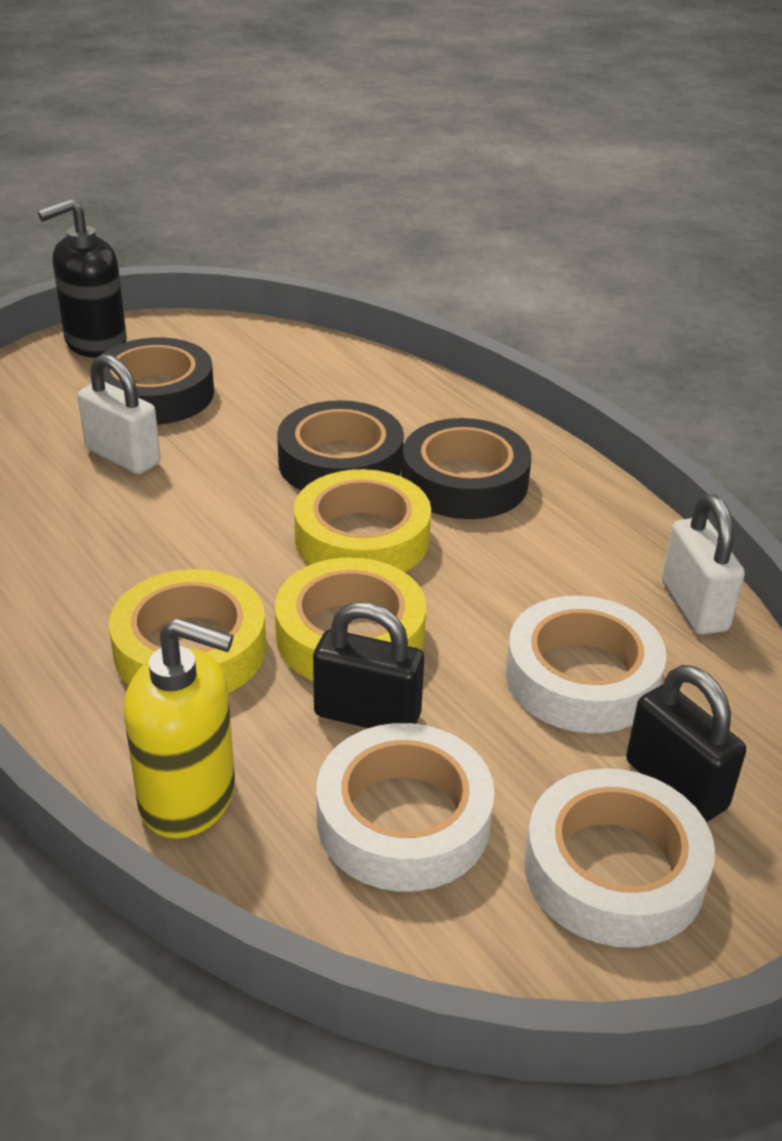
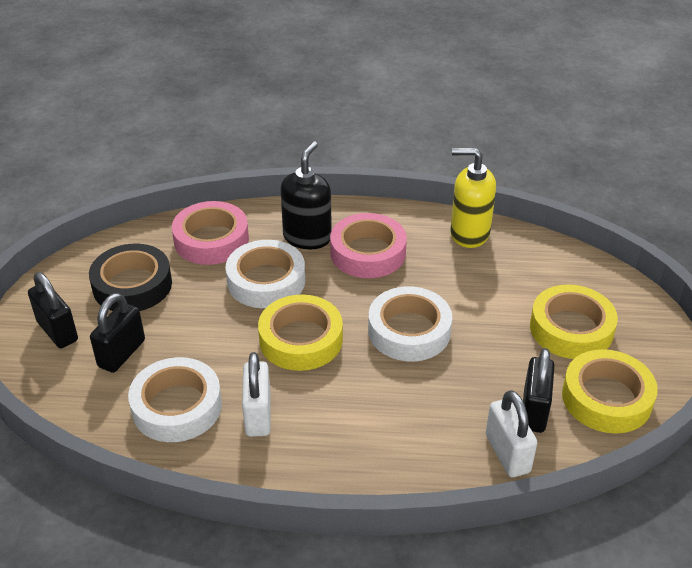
black padlock: [313,602,424,728] [626,665,746,822] = 2 -> [28,272,78,348] [90,293,145,373] [523,348,555,433] = 3
black tape: [101,338,214,425] [277,400,404,491] [402,418,531,519] = 3 -> [89,244,172,311] = 1
pink tape: none = 0 -> [172,201,249,265] [330,213,407,278] = 2

